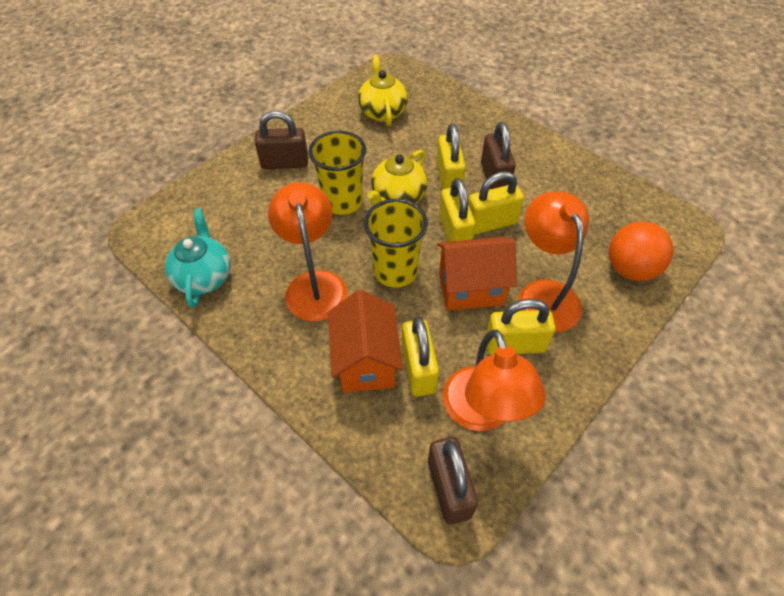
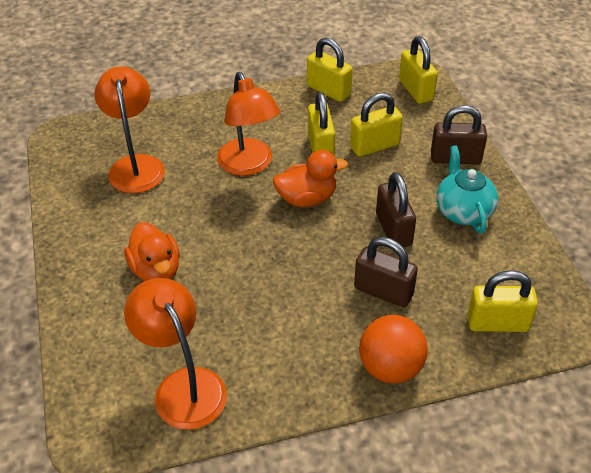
orange duck: none = 0 -> [124,222,180,281] [273,150,348,207] = 2
orange house: [328,290,403,393] [437,237,517,311] = 2 -> none = 0
yellow cup: [309,130,366,215] [364,199,428,288] = 2 -> none = 0
yellow teapot: [358,55,408,126] [367,150,428,206] = 2 -> none = 0

